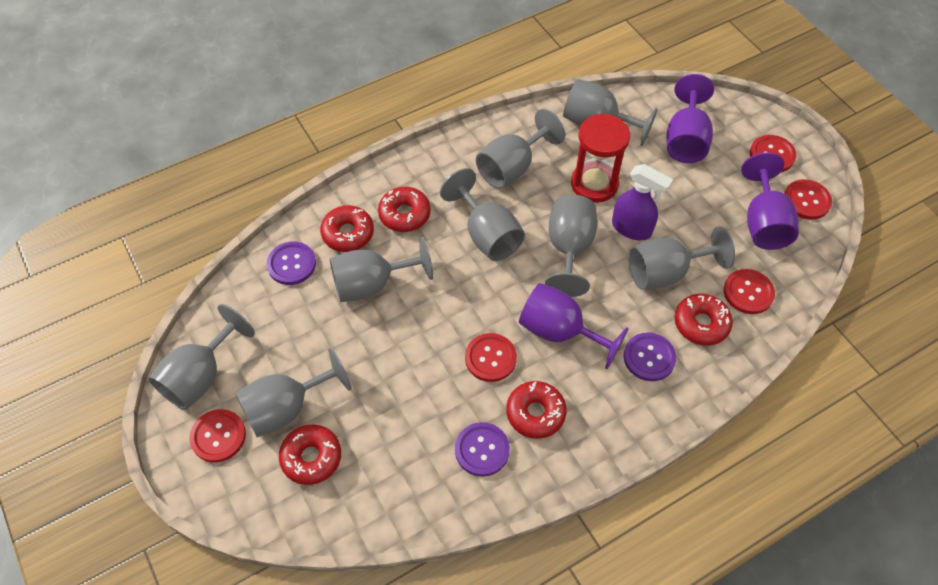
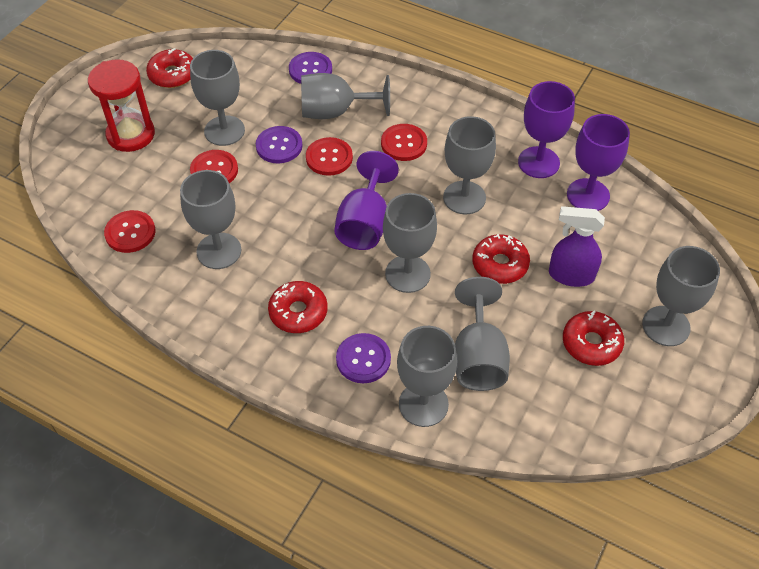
red button: [189,409,246,462] [465,333,517,382] [724,269,775,314] [750,135,797,172] [784,179,832,220] = 5 -> [104,210,156,253] [190,150,238,183] [306,137,353,176] [381,124,427,161] = 4
red donut: [279,424,341,485] [320,205,374,252] [378,187,431,232] [506,381,567,439] [675,294,733,346] = 5 -> [146,48,193,88] [268,281,328,333] [472,234,530,284] [563,311,624,366] = 4

